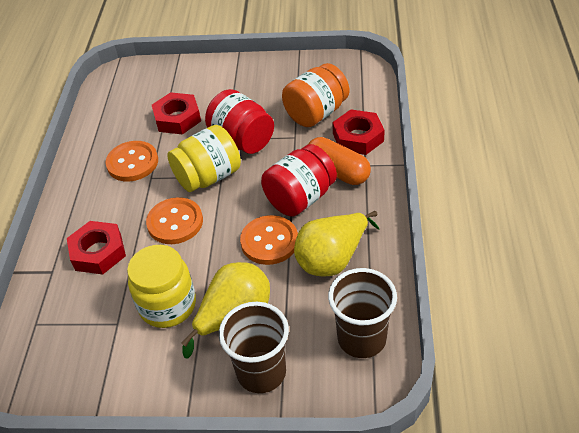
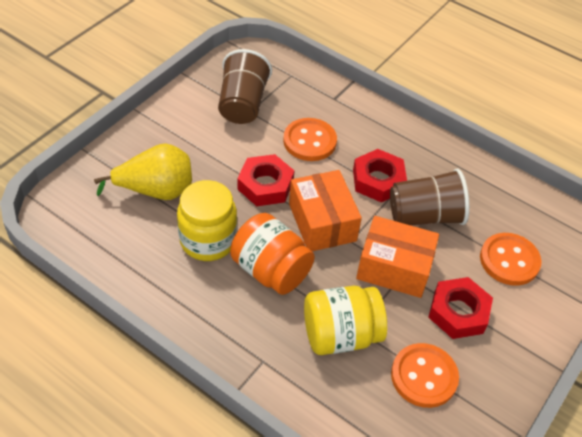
orange box: none = 0 -> [289,170,362,251] [356,216,439,298] = 2
orange capsule: [308,137,371,185] = 1 -> none = 0
red jar: [205,89,274,154] [261,144,337,216] = 2 -> none = 0
yellow pear: [181,262,270,358] [294,211,379,277] = 2 -> [94,143,192,200] = 1

